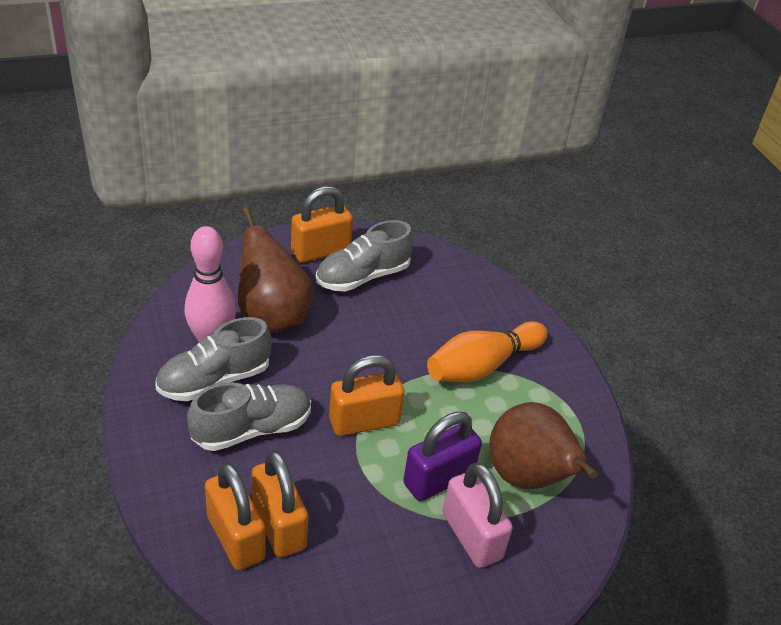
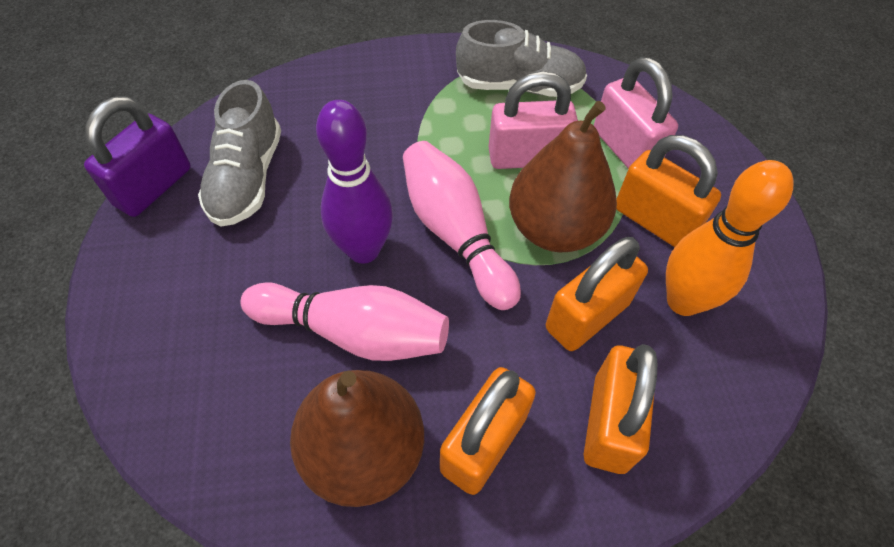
grey shoe: [155,317,272,401] [187,382,311,451] [316,220,414,292] = 3 -> [198,80,281,227] [456,20,587,97] = 2
pink bowling pin: [184,226,236,342] = 1 -> [240,282,449,361] [403,141,521,310] = 2
pink padlock: [443,463,513,568] = 1 -> [489,71,578,169] [594,57,678,169] = 2
purple bowling pin: none = 0 -> [316,100,393,264] = 1

